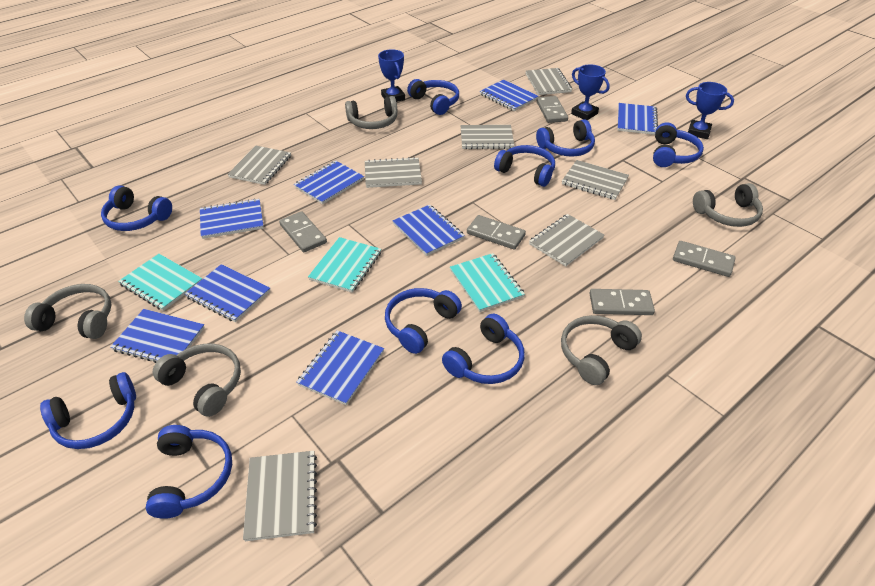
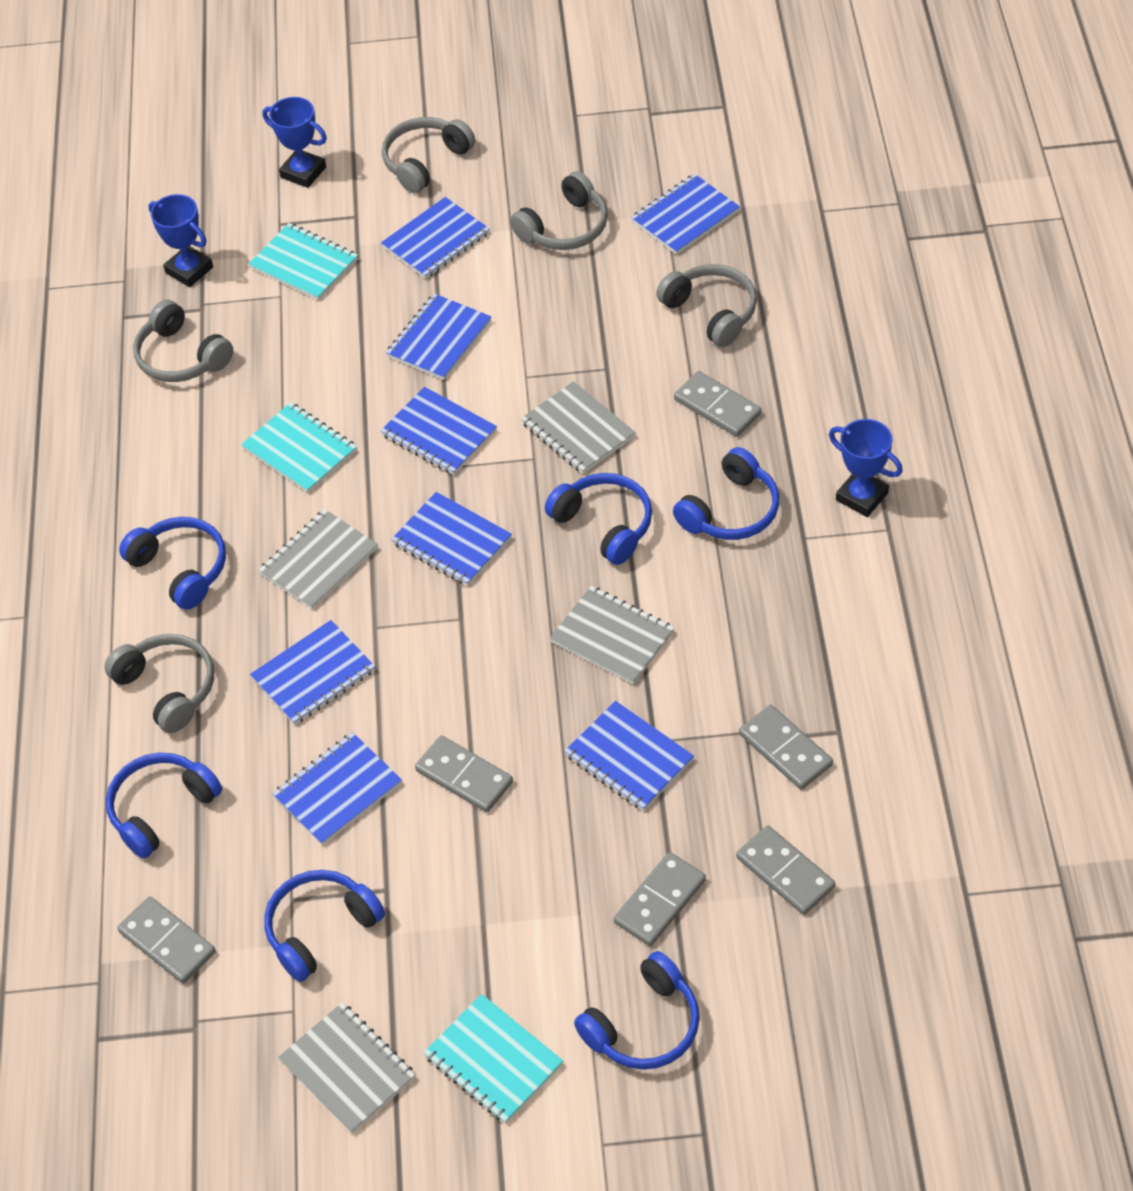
blue headphones: [40,372,136,449] [101,185,172,231] [146,425,232,519] [385,288,462,354] [407,79,459,115] [442,314,525,384] [494,145,555,187] [536,119,595,156] [653,122,704,167] = 9 -> [106,753,222,859] [119,517,226,610] [264,870,385,982] [545,473,652,565] [574,951,700,1070] [673,447,779,540] = 6
grey domino: [279,211,327,252] [467,215,526,250] [537,96,568,123] [589,289,655,315] [673,241,736,277] = 5 -> [117,896,216,984] [415,735,513,812] [614,852,706,946] [674,371,762,437] [736,826,835,915] [739,705,833,790] = 6
grey notebook: [228,145,291,185] [243,451,317,541] [365,157,422,188] [461,125,514,149] [526,68,572,95] [529,214,604,266] [562,160,629,200] = 7 -> [259,509,378,609] [278,1002,415,1134] [521,381,636,474] [550,586,675,684] = 4

